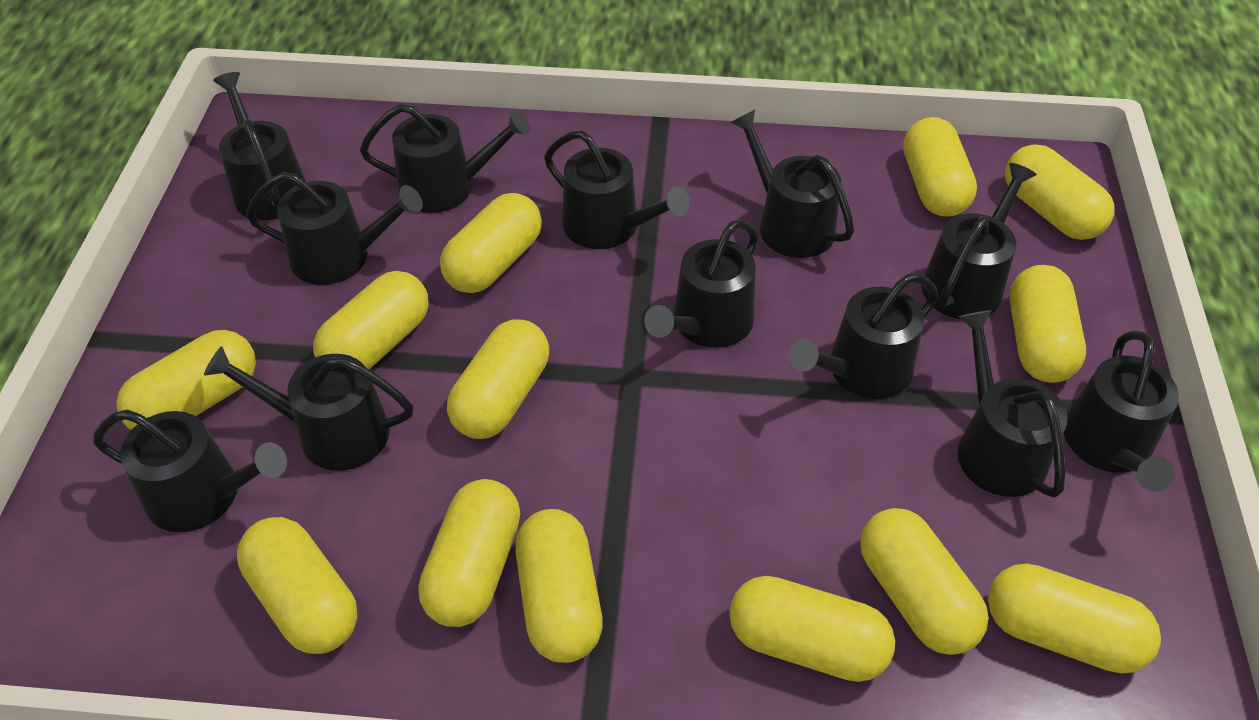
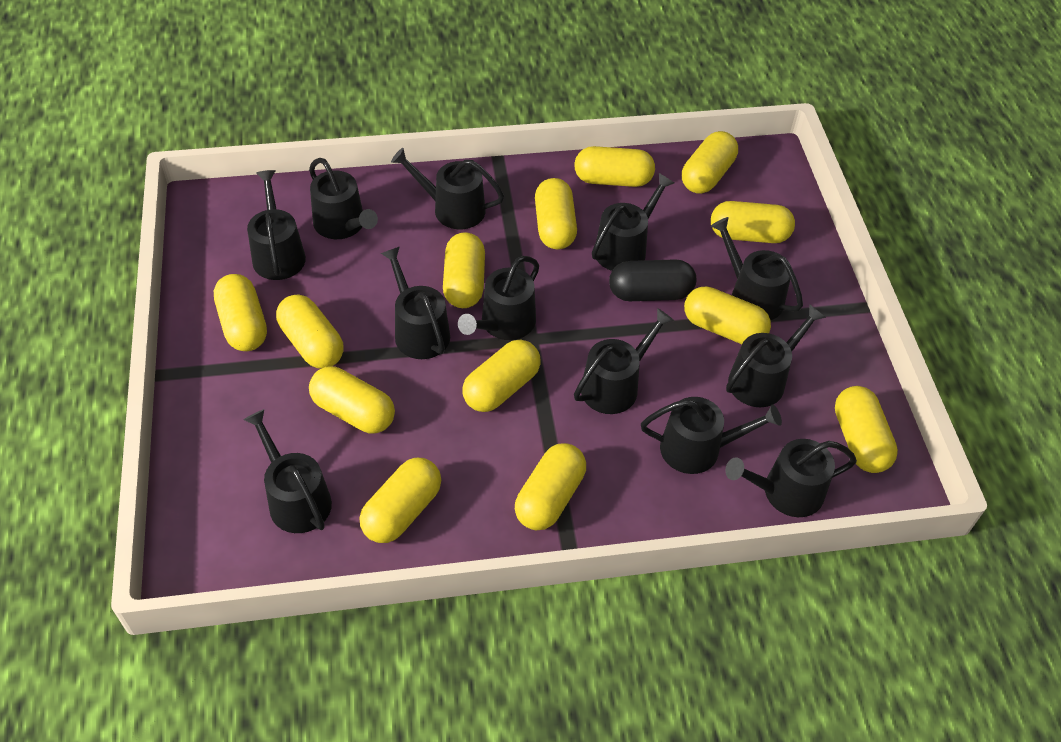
black capsule: none = 0 -> [609,259,696,301] = 1

